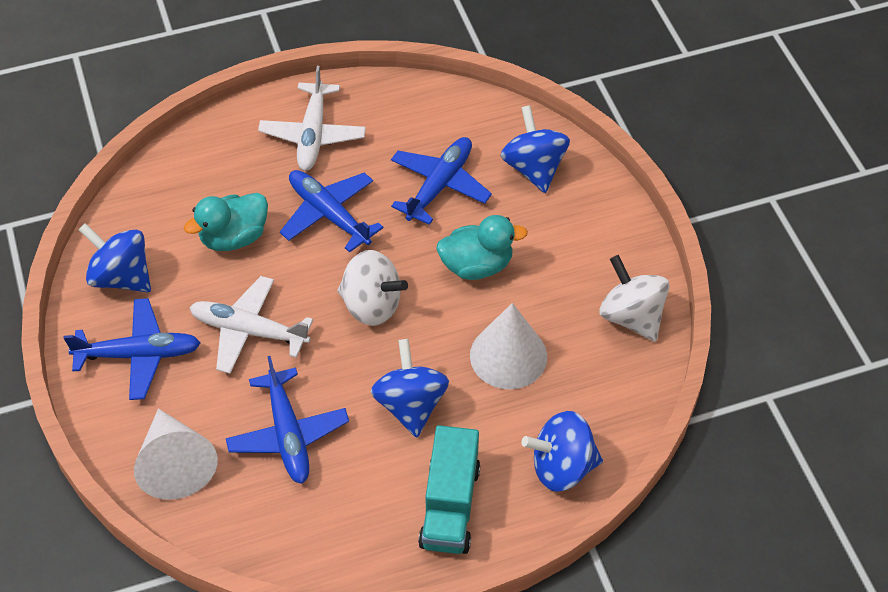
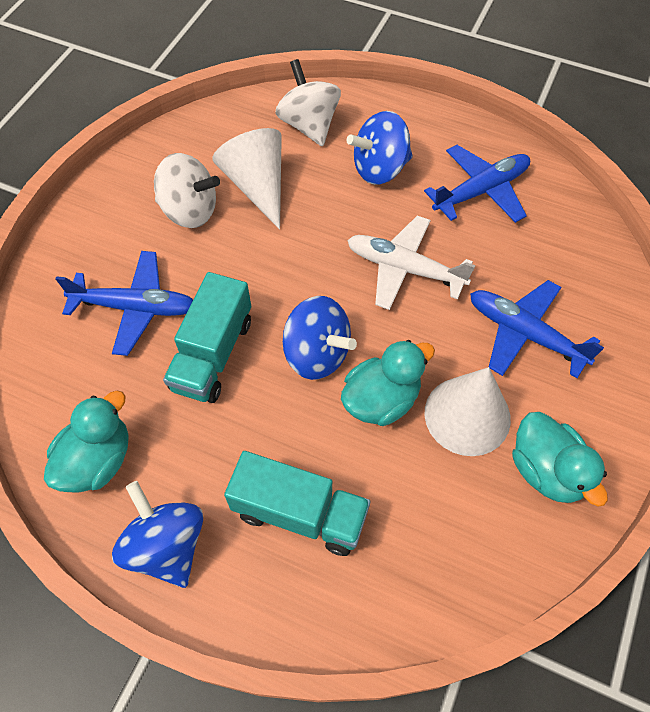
blue plane: [63,298,200,400] [225,356,349,484] [280,170,383,253] [391,137,492,225] = 4 -> [55,251,193,356] [424,145,530,223] [470,280,604,378] = 3
blue spinning top: [78,223,151,292] [371,339,449,438] [501,105,570,193] [521,411,603,492] = 4 -> [112,481,203,588] [283,296,357,380] [347,111,413,185] = 3
turquoise duck: [184,193,268,251] [436,215,528,280] = 2 -> [44,391,129,493] [341,340,435,426] [512,412,608,506] = 3
turquoise truck: [418,425,480,554] = 1 -> [163,272,251,403] [224,451,370,556] = 2
white plane: [189,276,313,374] [258,66,366,171] = 2 -> [347,216,476,310] = 1

